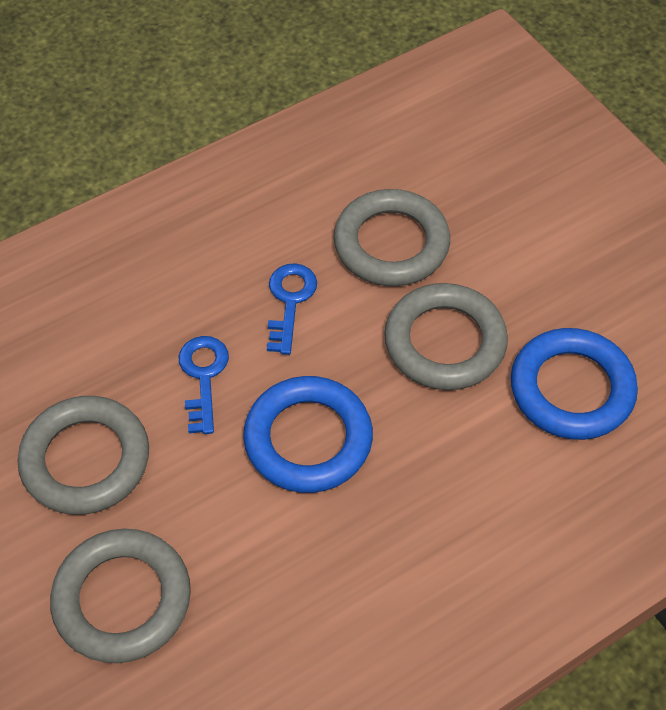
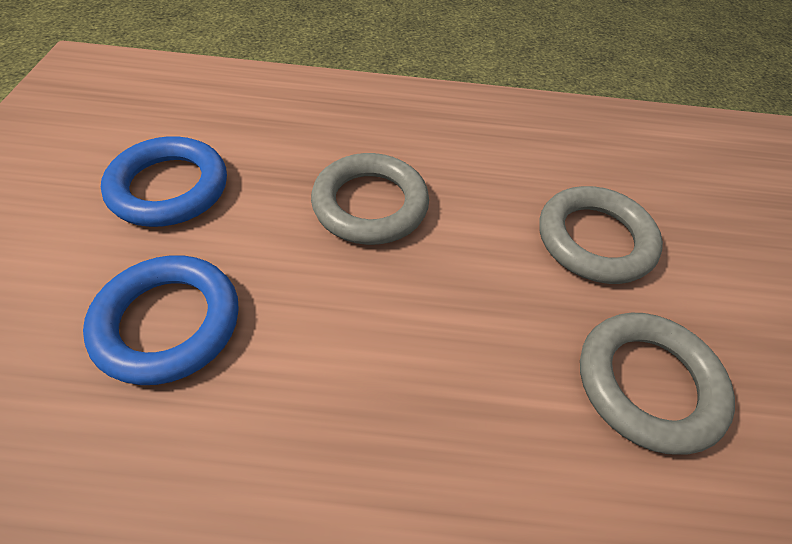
blue key: [179,336,229,434] [267,263,317,355] = 2 -> none = 0
grey ring: [18,396,149,515] [50,529,191,663] [334,189,450,286] [384,283,508,390] = 4 -> [311,153,429,245] [539,186,663,284] [580,313,735,455] = 3

